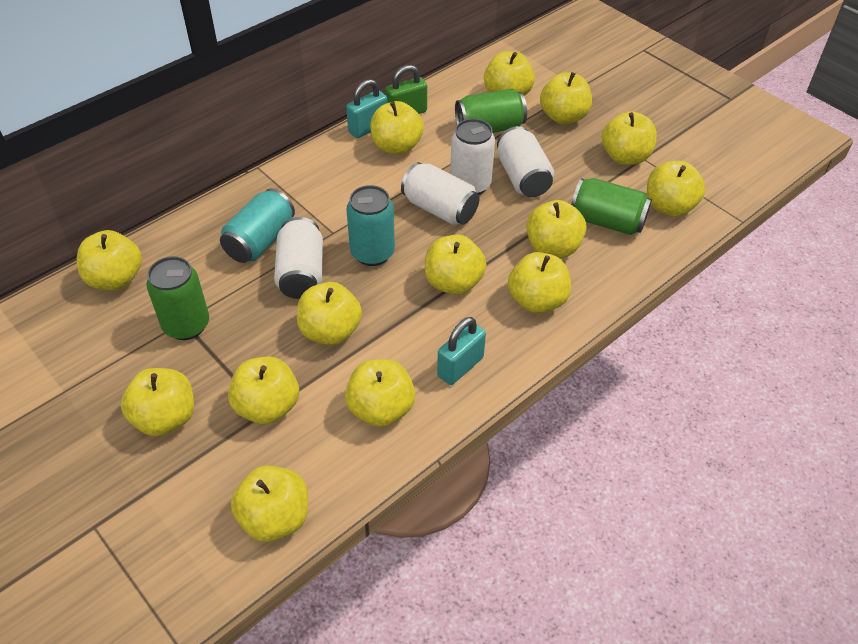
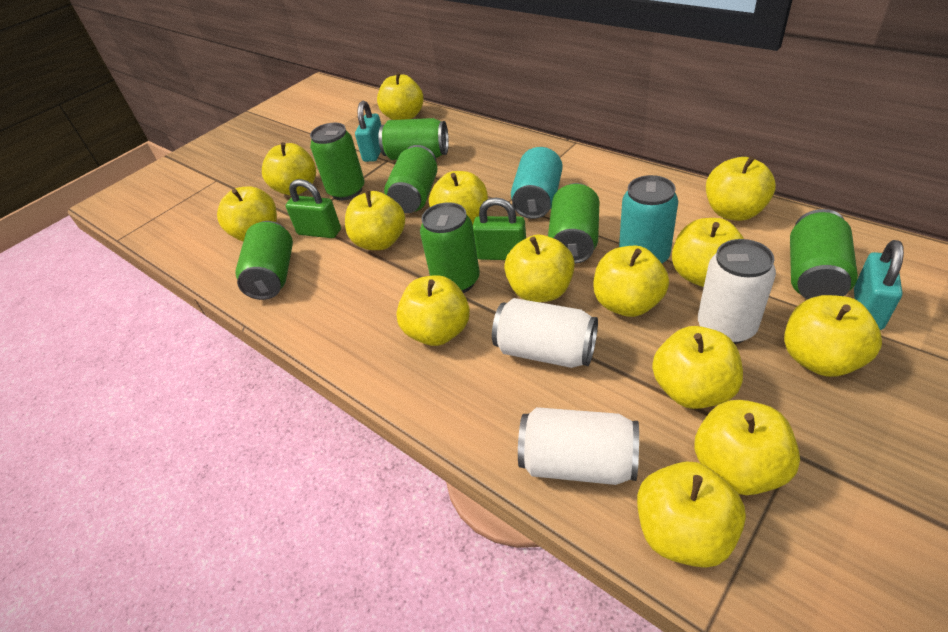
green can: [146,256,209,340] [455,89,527,133] [571,178,652,235] = 3 -> [235,221,293,300] [310,123,365,200] [378,118,449,160] [384,145,437,213] [420,202,480,293] [548,183,600,264] [790,209,858,299] = 7
green padlock: [385,65,427,114] = 1 -> [286,179,341,238] [473,197,526,260] = 2
white can: [274,217,323,299] [401,162,480,225] [450,119,495,195] [497,126,554,197] = 4 -> [492,298,598,368] [518,407,639,485] [698,239,776,344] = 3

